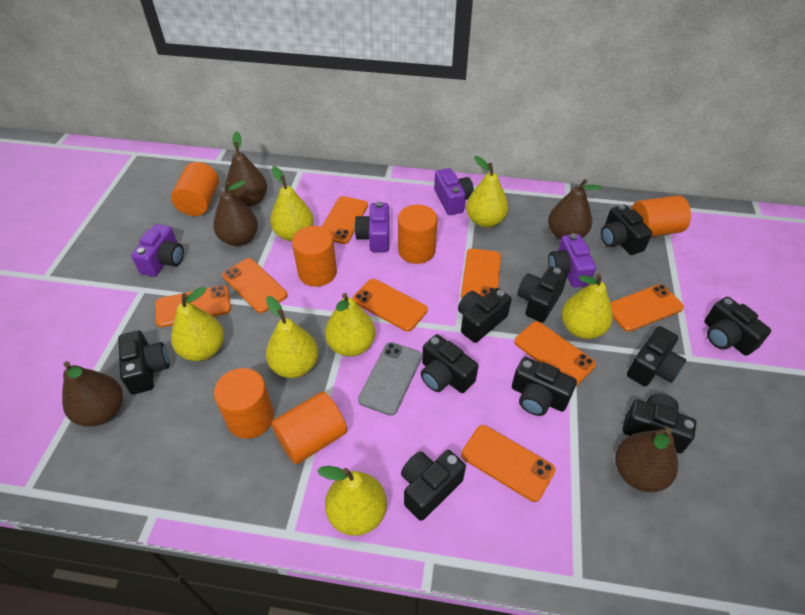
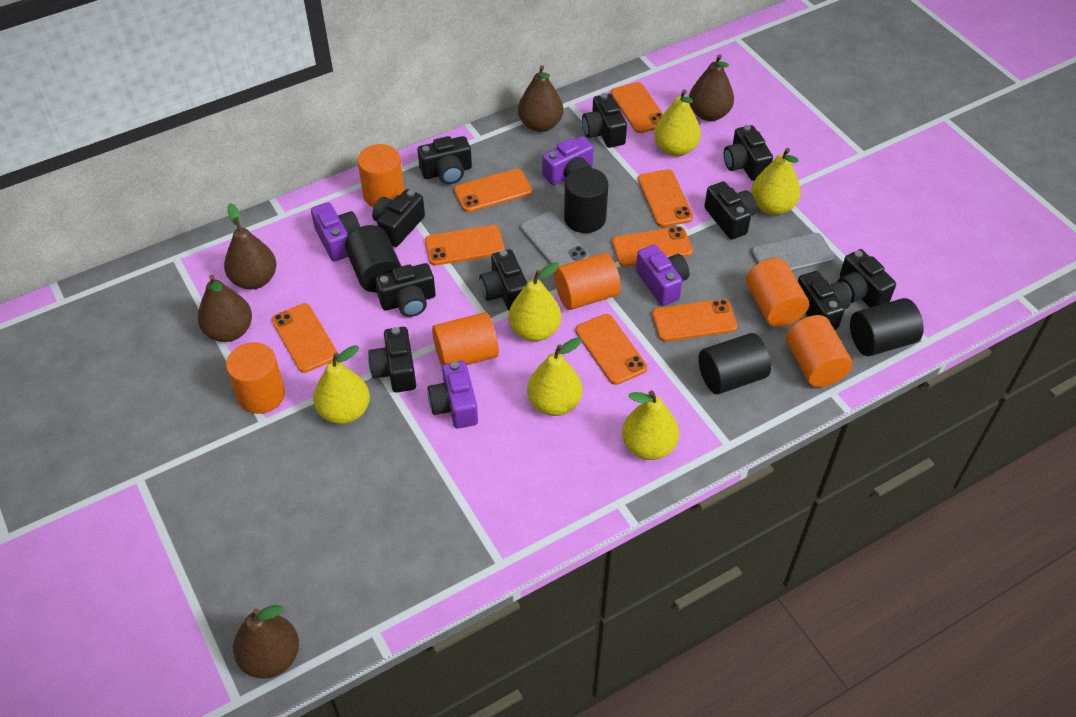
black cylinder: none = 0 -> [345,225,401,292] [564,168,608,233] [699,333,771,394] [850,298,924,356] = 4
grey phone: [358,342,422,416] = 1 -> [521,212,589,266] [751,233,834,272] = 2
yellow pear: [171,286,224,361] [266,296,318,378] [270,166,314,241] [317,466,387,536] [325,293,375,357] [466,156,508,228] [562,273,613,339] = 7 -> [313,345,370,424] [508,262,561,341] [527,337,583,416] [622,390,679,460] [654,89,701,156] [751,148,801,215] = 6

